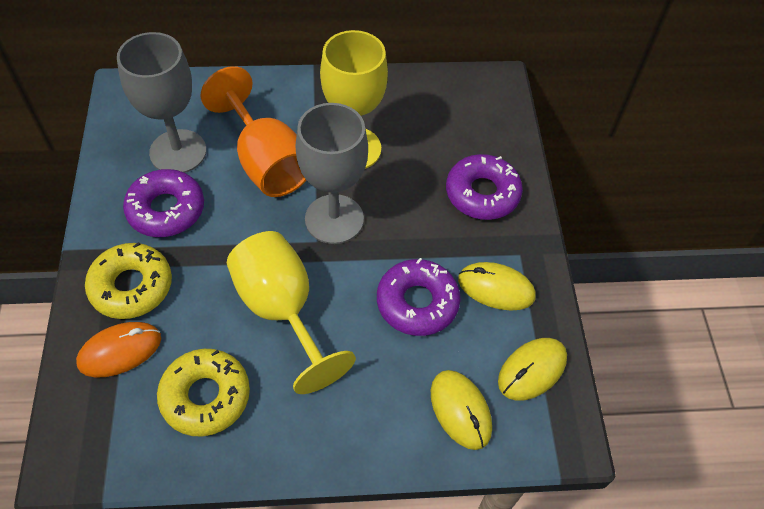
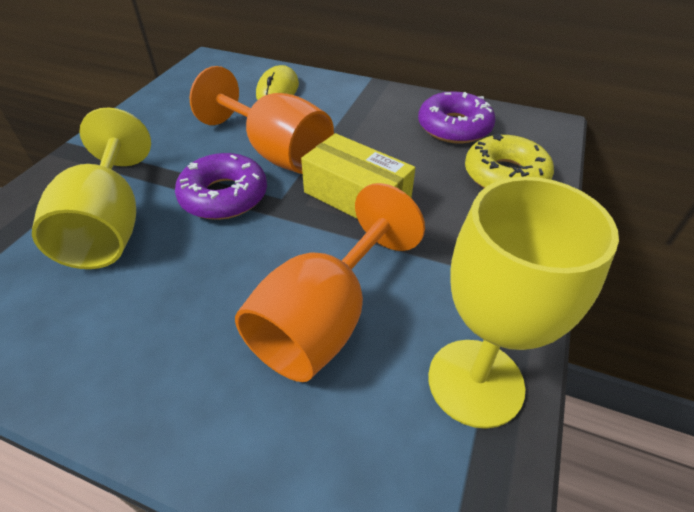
grey goblet: [117,32,206,173] [296,103,368,244] = 2 -> none = 0
orange goblet: [201,66,306,197] = 1 -> [189,66,334,174] [235,183,425,382] = 2
orange mouse: [76,322,161,377] = 1 -> none = 0
purple donut: [123,169,204,237] [377,258,461,336] [446,154,523,220] = 3 -> [175,153,267,220] [418,91,496,144] = 2
yellow box: none = 0 -> [301,133,415,219] = 1
yellow donut: [85,242,172,319] [157,349,250,437] = 2 -> [465,134,554,188] = 1
yellow mouse: [431,370,492,450] [458,262,536,311] [498,338,567,401] = 3 -> [256,65,299,100] = 1

